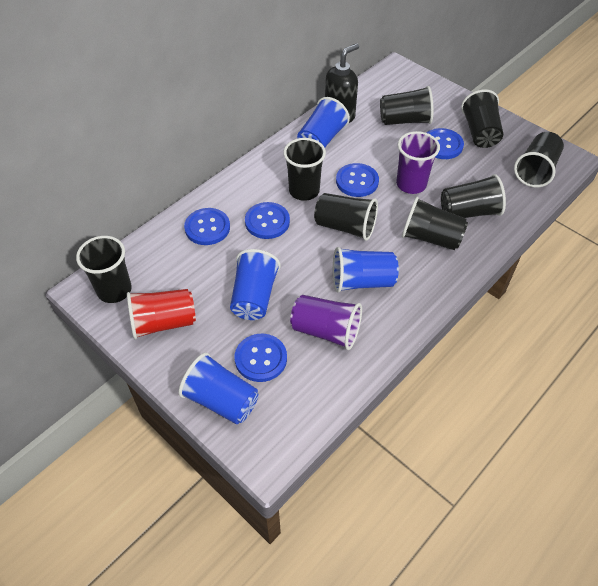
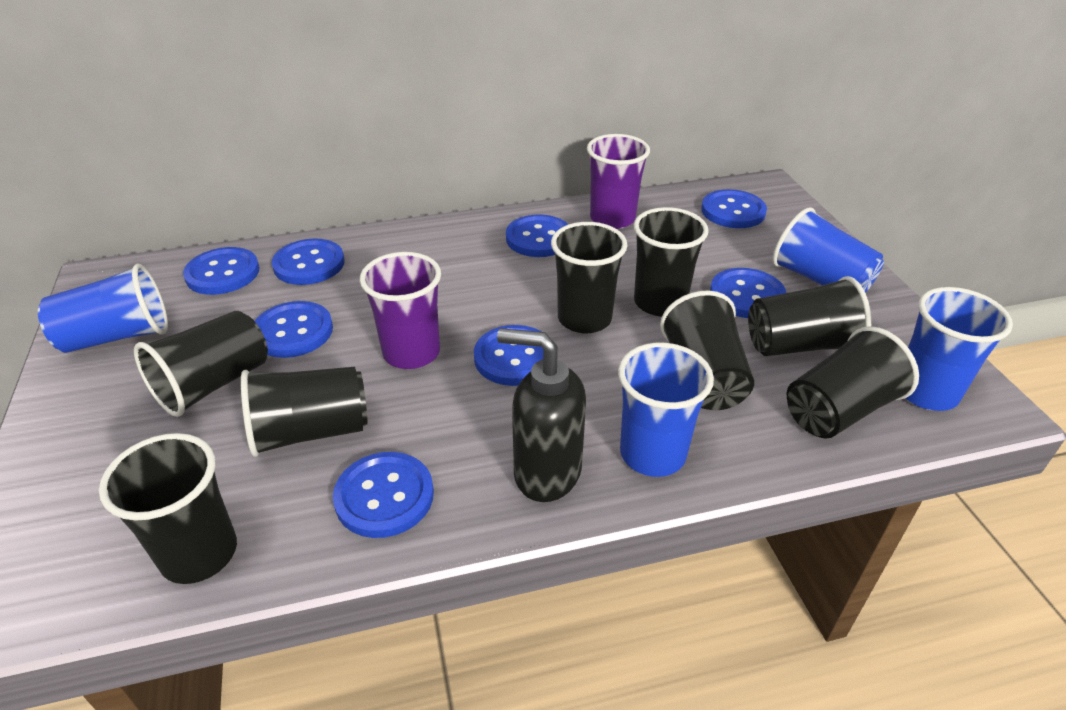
blue button: [184,208,230,245] [235,334,287,382] [245,202,290,239] [336,163,379,197] [427,128,464,159] = 5 -> [183,247,260,295] [255,301,333,358] [272,239,345,285] [333,452,434,538] [474,325,543,386] [506,214,568,257] [701,189,767,228] [710,268,786,318] = 8
red cup: [127,289,196,340] = 1 -> none = 0

